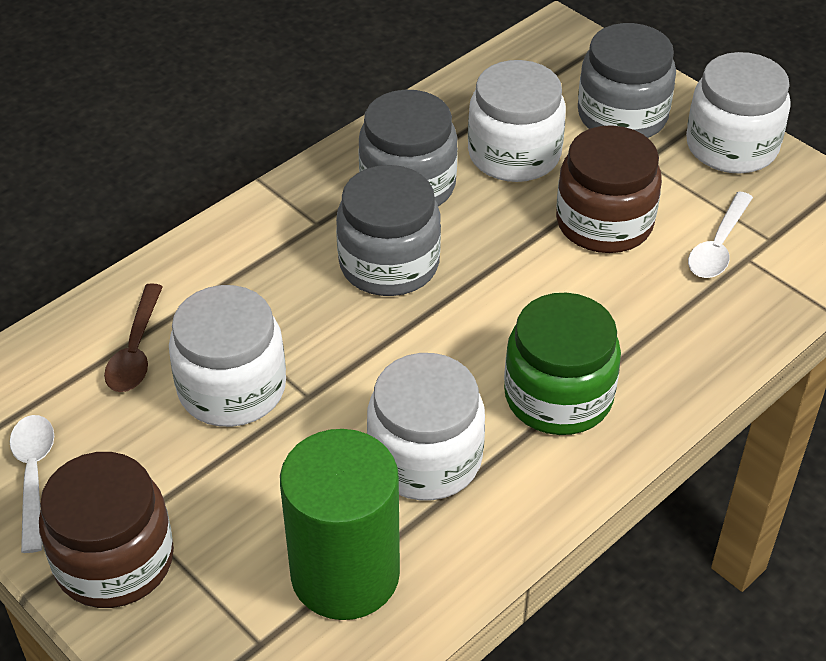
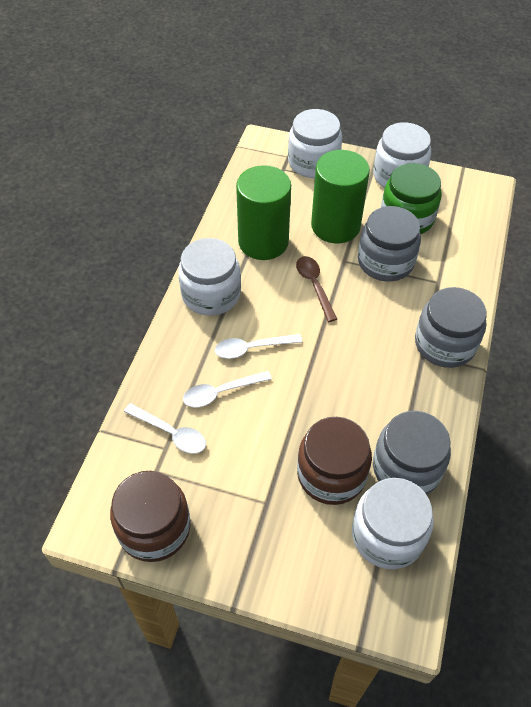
green cylinder: [280,429,400,620] = 1 -> [236,165,291,260] [311,150,370,243] = 2
white spoon: [10,415,54,553] [688,192,753,278] = 2 -> [124,403,206,454] [183,371,272,407] [215,334,302,359] = 3

